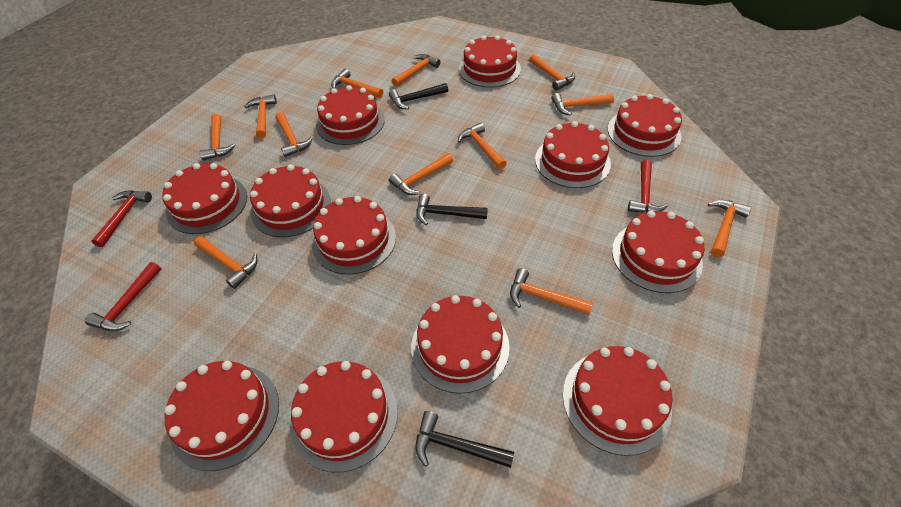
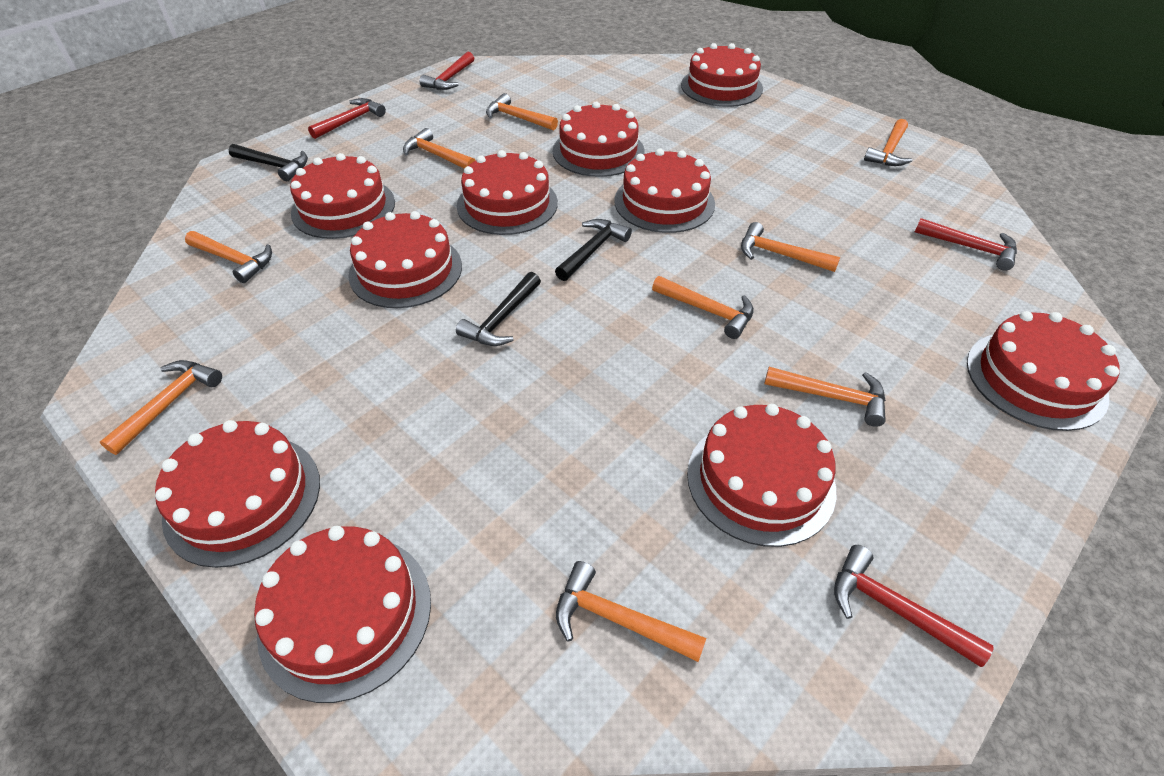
orange hammer: [194,236,257,289] [200,114,236,161] [244,94,277,138] [275,112,313,157] [331,69,383,98] [389,153,453,195] [392,54,441,87] [458,123,507,170] [510,268,593,315] [529,54,575,91] [551,93,614,116] [708,200,751,257] = 12 -> [100,360,222,455] [185,231,272,283] [403,128,476,168] [486,93,558,131] [556,561,706,662] [652,276,754,339] [741,222,840,272] [764,367,886,427] [864,119,912,166] = 9
red cake: [162,163,247,234] [164,361,279,471] [250,164,331,237] [290,361,398,472] [312,196,396,274] [316,85,385,145] [411,295,510,394] [459,35,521,87] [535,121,611,188] [563,346,673,456] [608,94,682,157] [612,211,705,293] = 12 -> [155,420,320,568] [254,526,431,703] [290,153,395,239] [348,211,462,308] [457,150,558,235] [553,102,644,177] [614,148,715,233] [681,43,763,107] [687,404,836,547] [967,311,1120,431] = 10
red hammer: [85,262,161,331] [91,190,152,247] [628,160,668,213] = 3 -> [308,98,386,139] [420,52,474,90] [834,545,994,667] [915,218,1017,271] = 4

